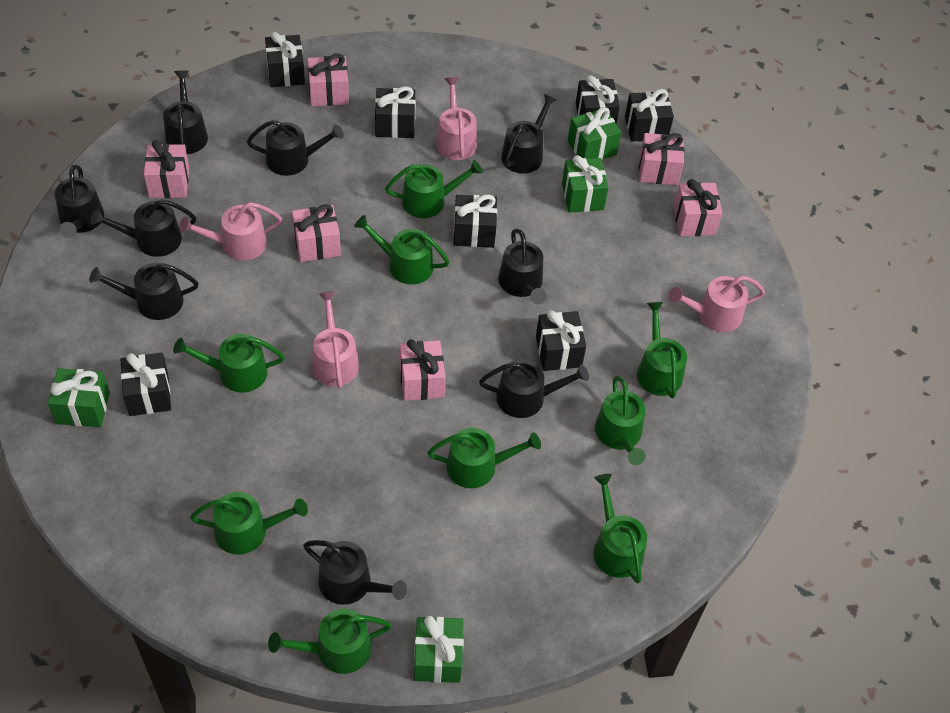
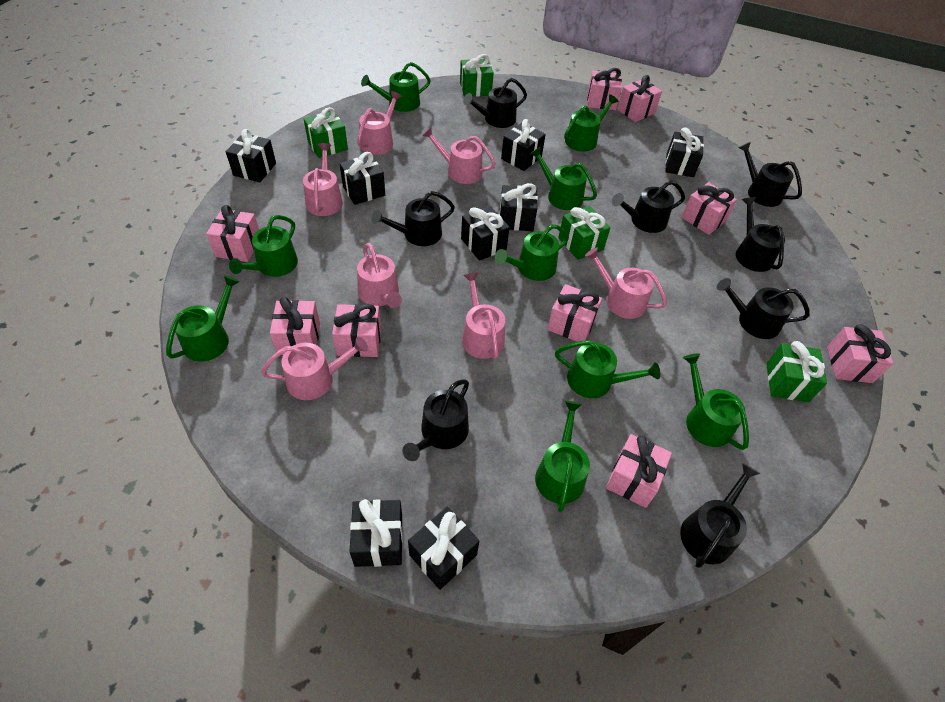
black gift: [120,353,171,416] [265,32,305,87] [375,86,415,138] [453,194,497,248] [536,310,586,371] [575,75,620,123] [625,89,674,142] = 7 -> [226,129,276,183] [340,152,385,205] [349,499,403,567] [408,507,479,590] [461,206,510,261] [499,183,538,231] [501,119,546,171] [665,127,704,177] = 8
black watering can: [55,165,104,238] [89,263,198,320] [91,199,196,257] [163,70,208,154] [247,120,344,176] [303,540,407,605] [479,359,589,418] [498,229,547,304] [501,94,557,173] = 9 -> [372,191,455,246] [403,379,469,461] [463,78,527,128] [612,180,685,233] [680,463,760,568] [717,278,810,339] [736,197,785,272] [738,142,802,207] = 8
pink gift: [144,140,189,198] [292,204,341,262] [308,54,349,106] [399,339,446,401] [639,133,684,185] [674,179,722,236] = 6 -> [206,205,259,262] [270,297,320,355] [332,304,381,357] [547,284,602,342] [587,68,622,110] [606,434,672,508] [617,75,662,122] [682,182,737,235] [827,324,894,383] = 9
pink watering can: [179,202,282,260] [312,291,359,389] [436,77,477,160] [669,276,765,332] = 4 -> [261,337,368,400] [303,143,343,216] [357,91,402,155] [357,243,402,308] [422,127,496,184] [462,272,505,359] [585,247,667,319] = 7

